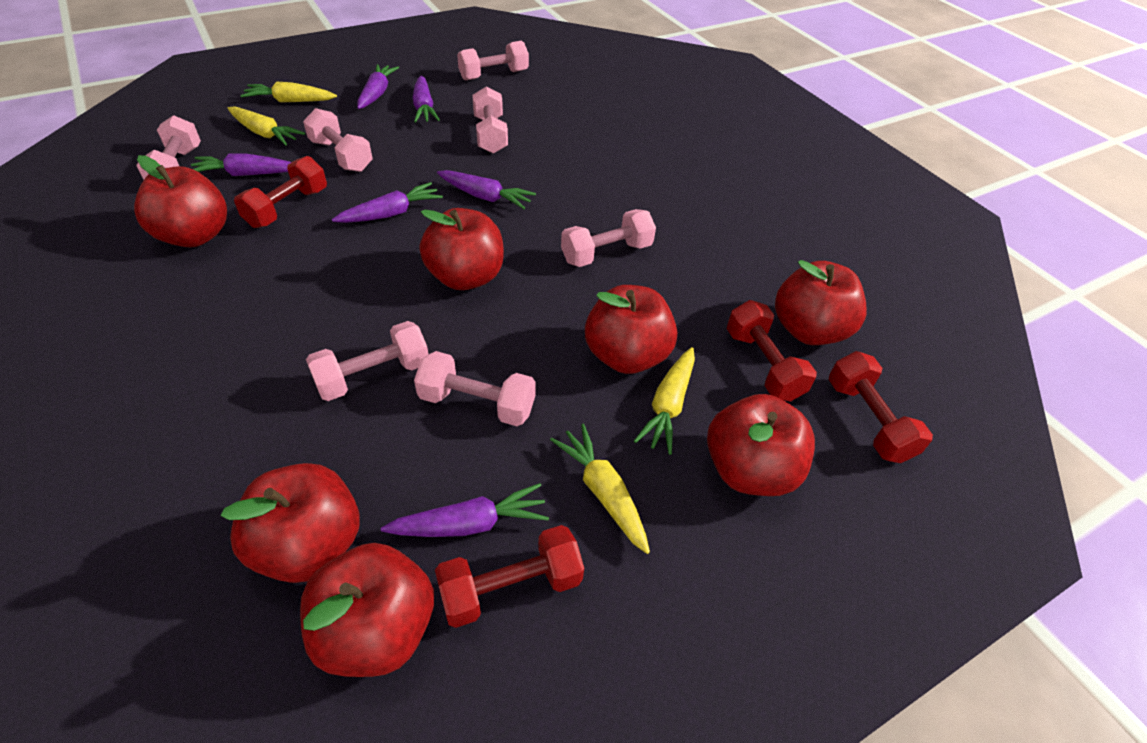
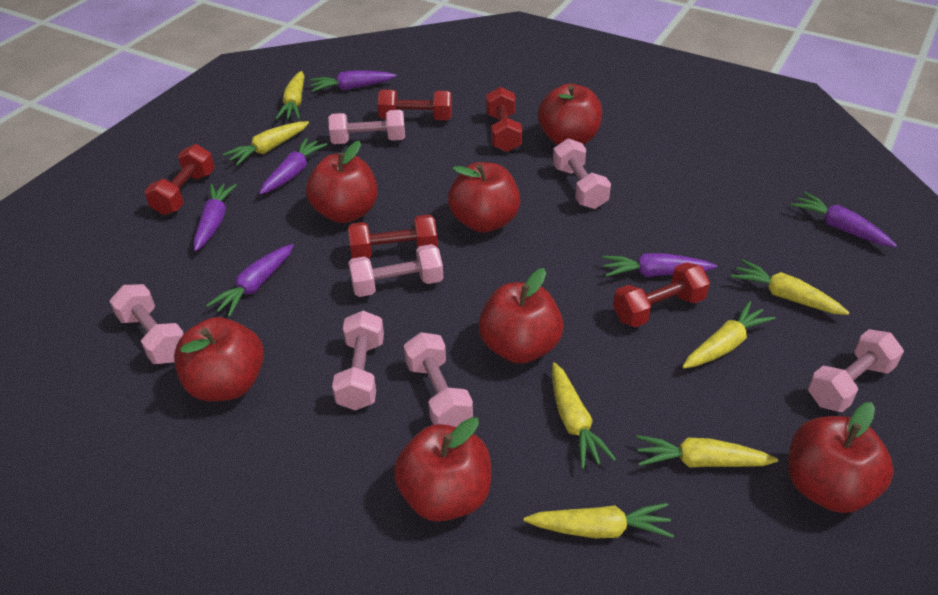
red dumbbell: [234,156,327,228] [435,525,584,628] [727,300,817,402] [829,351,933,463] = 4 -> [145,144,215,215] [348,215,438,258] [378,90,452,120] [486,87,522,152] [613,262,710,327] = 5
yellow carrot: [228,106,305,145] [240,82,337,103] [550,424,650,554] [634,347,695,455] = 4 -> [223,121,309,166] [276,71,304,119] [524,503,674,538] [552,362,616,469] [636,435,778,468] [682,301,775,369] [731,259,849,315] = 7

